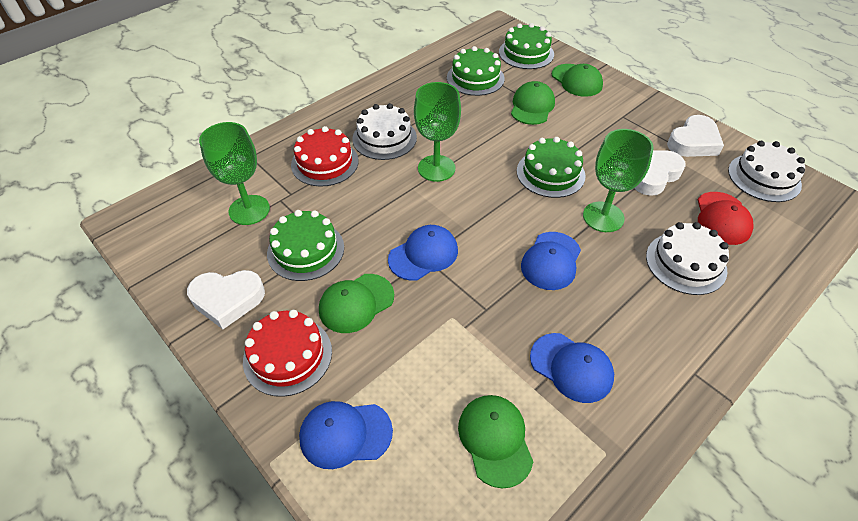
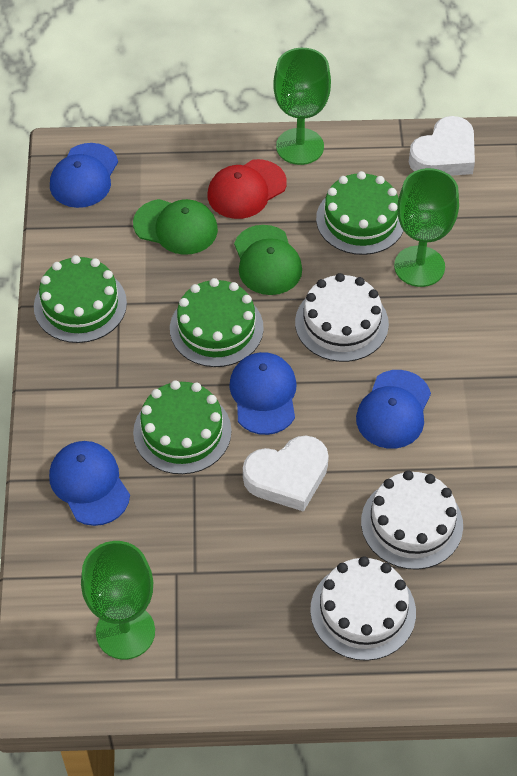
green cap: [319,274,394,333] [458,395,533,488] [511,81,555,125] [552,64,603,97] = 4 -> [133,199,218,255] [234,225,302,295] = 2
red cake: [243,310,332,397] [291,126,358,187] = 2 -> none = 0
white heart: [187,270,265,329] [634,150,686,196] [667,115,724,157] = 3 -> [243,436,329,512] [409,116,475,176] = 2

